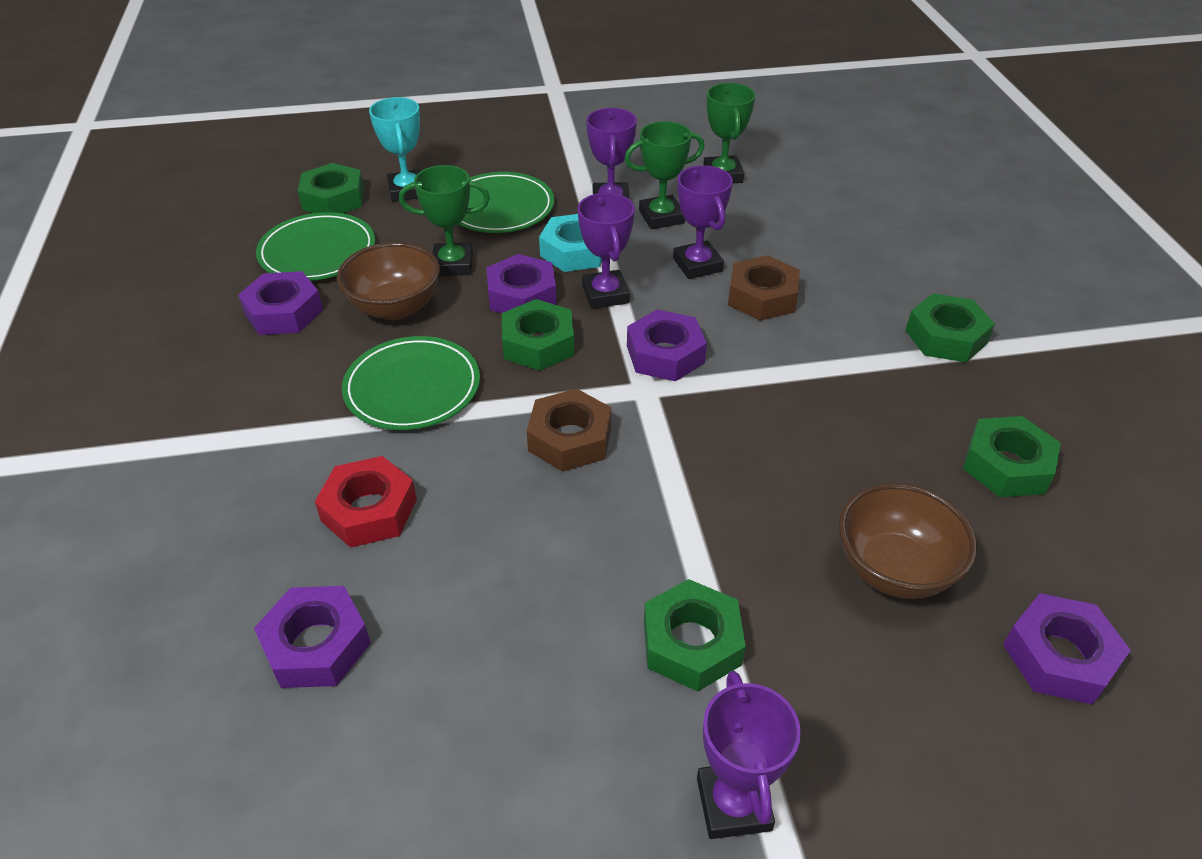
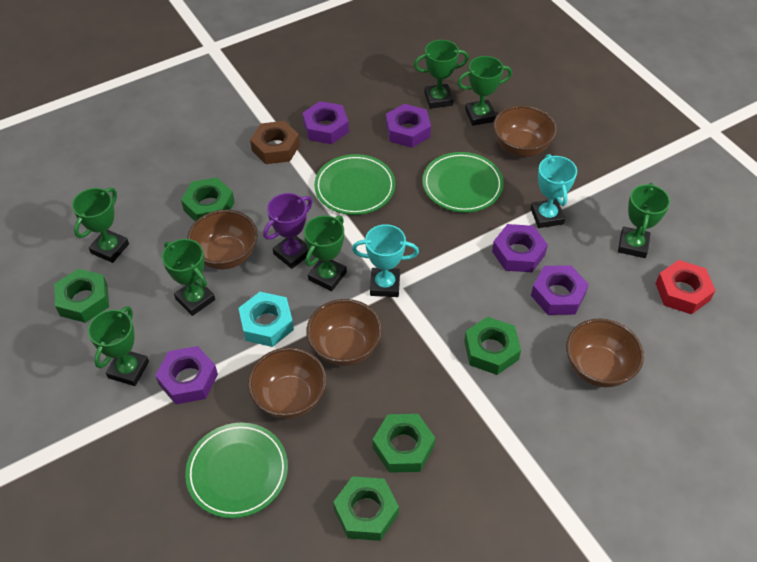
brown bowl: [337,242,440,320] [839,483,977,599] = 2 -> [187,210,258,270] [248,347,327,419] [306,299,382,366] [493,105,557,157] [566,318,644,387] = 5
brown nut: [527,389,611,472] [728,255,800,321] = 2 -> [250,121,300,164] = 1
green trophy: [399,165,490,276] [624,121,705,229] [703,83,756,184] = 3 -> [72,187,129,263] [88,306,149,386] [162,239,215,316] [304,215,347,291] [414,40,469,109] [457,56,512,126] [618,183,670,258] = 7
purple trophy: [578,193,635,309] [586,108,637,199] [673,165,733,279] [697,671,801,839] = 4 -> [263,193,312,269] = 1
turquoise trophy: [369,97,421,202] = 1 -> [352,224,419,297] [531,154,577,228] = 2

